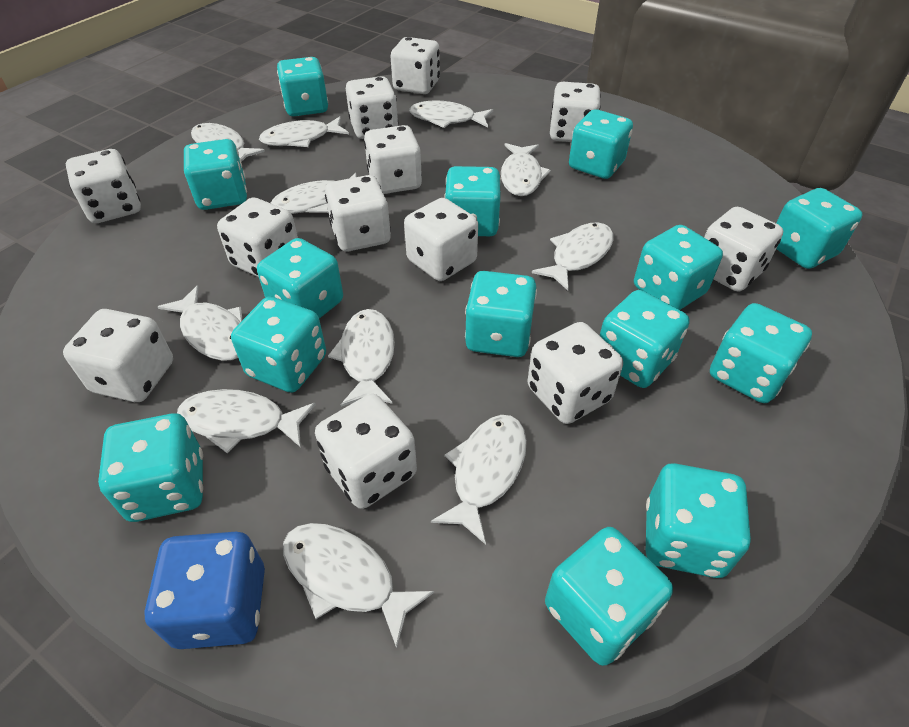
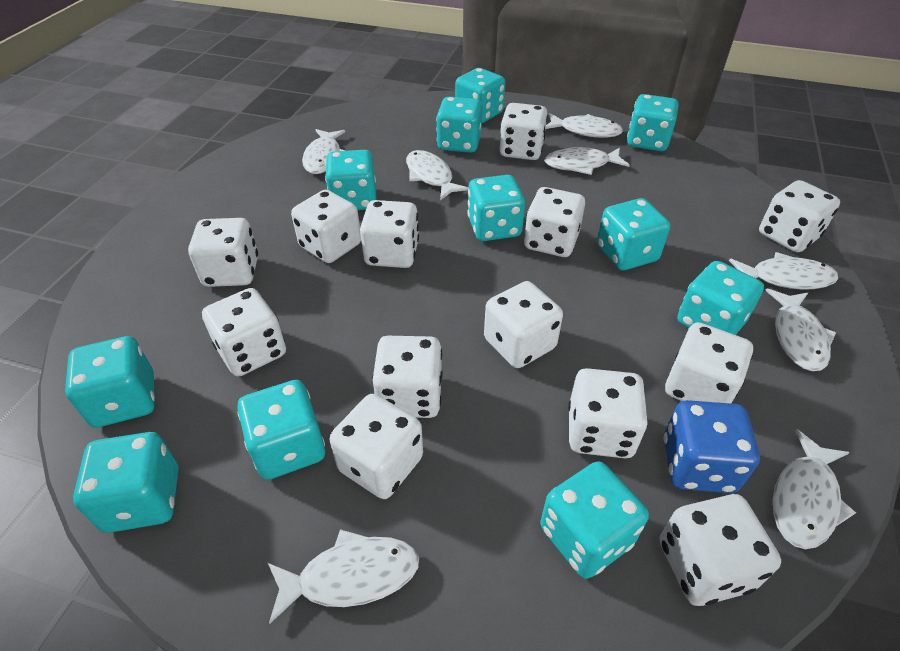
turquoise dice: [98,413,203,522] [184,139,247,210] [231,296,326,393] [257,238,343,319] [277,57,328,116] [444,166,501,236] [465,271,537,357] [545,527,673,666] [569,109,633,179] [600,290,690,388] [634,225,723,310] [646,463,751,578] [710,303,812,403] [776,188,863,269] = 14 -> [65,336,155,428] [73,432,179,533] [237,380,325,480] [325,150,377,210] [436,97,483,153] [455,68,505,123] [467,175,525,241] [540,461,649,579] [597,198,670,271] [627,94,679,151] [677,261,764,335] = 11
white dice: [63,309,173,402] [66,149,141,223] [217,197,298,277] [315,394,417,509] [325,175,391,252] [346,76,398,139] [364,125,422,194] [390,37,440,94] [404,198,478,281] [527,322,623,424] [550,82,601,142] [704,207,783,292] = 12 -> [188,218,258,287] [202,288,286,377] [291,190,361,263] [330,394,423,499] [360,200,419,268] [372,336,443,418] [484,281,563,368] [499,103,548,160] [524,187,585,257] [568,368,648,459] [660,494,781,606] [665,322,753,404] [759,180,840,252] = 13
white fish: [158,285,242,361] [177,389,316,453] [191,123,265,162] [259,116,349,147] [271,173,357,214] [283,523,434,648] [328,309,395,407] [409,100,493,128] [431,415,527,545] [501,143,551,196] [532,222,613,290] = 11 -> [268,529,419,623] [302,129,345,174] [406,150,468,200] [545,147,630,175] [546,113,623,138] [729,252,838,290] [765,288,836,371] [773,429,856,549] = 8

